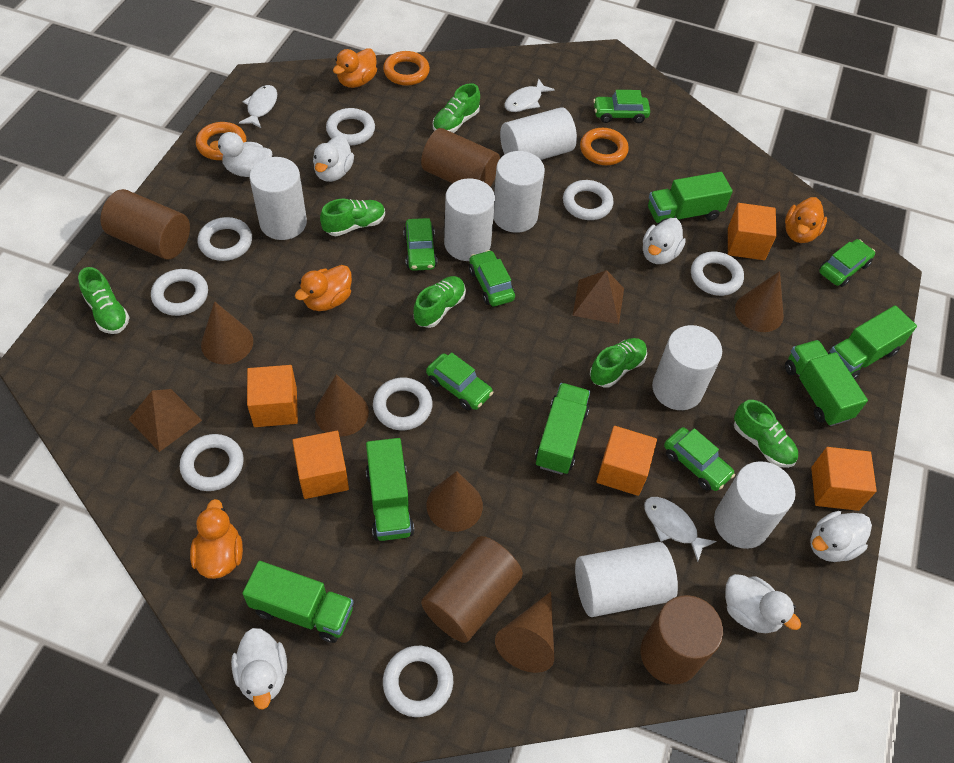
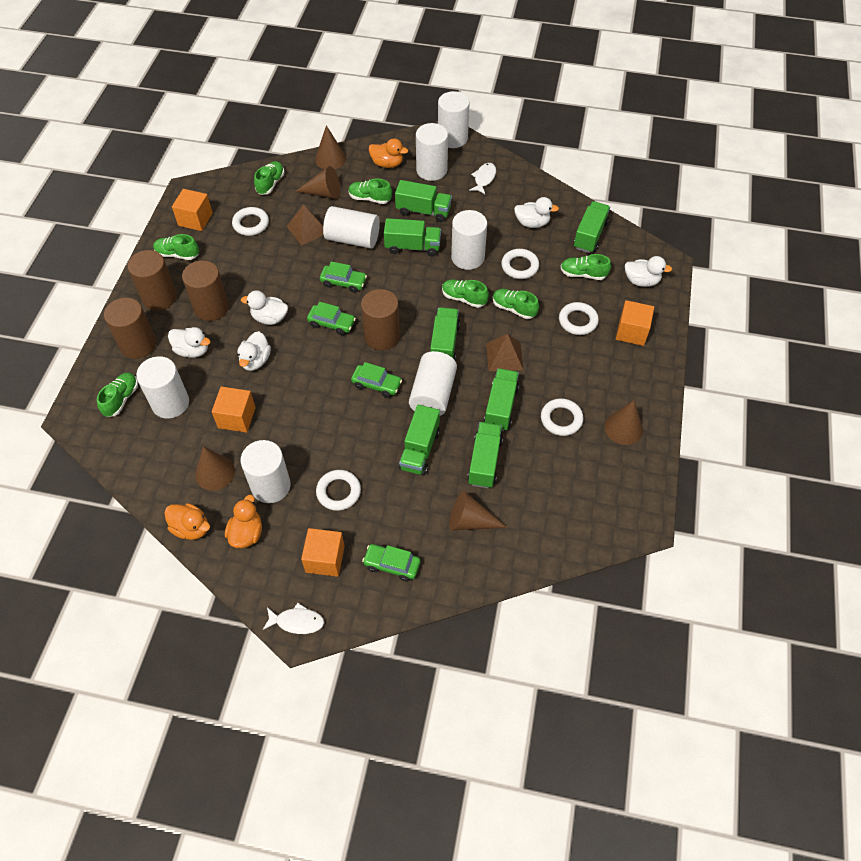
green car: [403,218,437,271] [426,352,493,410] [469,250,515,306] [593,90,650,123] [664,427,735,491] [819,239,875,287] = 6 -> [307,302,356,335] [320,261,367,293] [351,362,402,398] [362,544,420,581] = 4
green shoe: [78,267,130,334] [320,199,385,236] [414,276,466,328] [433,83,480,133] [590,338,647,388] [734,400,798,468] = 6 -> [97,373,138,417] [153,234,199,260] [254,161,285,195] [348,178,392,204] [442,279,489,308] [493,289,539,319] [560,254,611,280] = 7
green truck: [242,561,354,643] [366,438,414,541] [535,383,590,475] [648,172,733,224] [785,340,868,426] [828,305,917,379] = 6 -> [384,218,441,256] [395,180,452,222] [399,405,440,475] [430,307,460,360] [467,422,503,488] [484,368,519,431] [573,201,610,253] = 7
orange cube: [247,365,298,427] [292,431,349,499] [596,426,657,496] [728,203,777,260] [811,447,877,511] = 5 -> [172,189,213,231] [212,387,256,433] [301,528,345,577] [616,300,654,346] = 4
orange duck: [190,499,243,579] [295,265,352,311] [333,48,377,88] [785,197,827,243] = 4 -> [164,503,210,540] [225,495,262,548] [369,138,408,168] = 3
orange ring: [196,122,247,160] [383,51,430,86] [580,128,629,165] = 3 -> none = 0
white duck: [209,132,272,177] [231,628,287,710] [313,135,354,182] [643,218,686,264] [725,574,801,633] [810,511,872,562] = 6 -> [168,327,211,358] [237,331,271,371] [241,290,288,325] [514,197,559,228] [625,256,672,287] = 5
white fish: [239,85,277,128] [504,78,555,112] [644,497,717,562] = 3 -> [263,603,324,634] [469,163,496,195] = 2
white ring: [151,269,208,316] [180,434,244,491] [198,217,252,261] [326,108,375,145] [373,378,433,430] [383,646,453,717] [563,180,614,220] [691,252,744,296] = 8 -> [232,207,269,236] [316,470,361,511] [501,249,539,279] [541,398,584,436] [559,302,599,335] = 5

